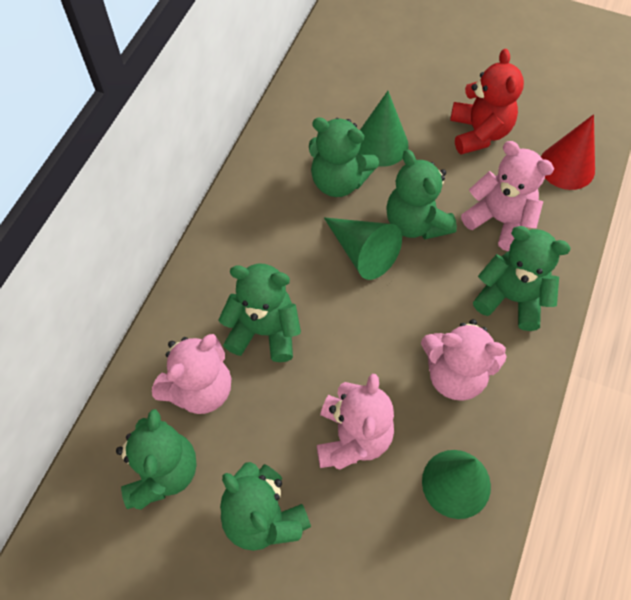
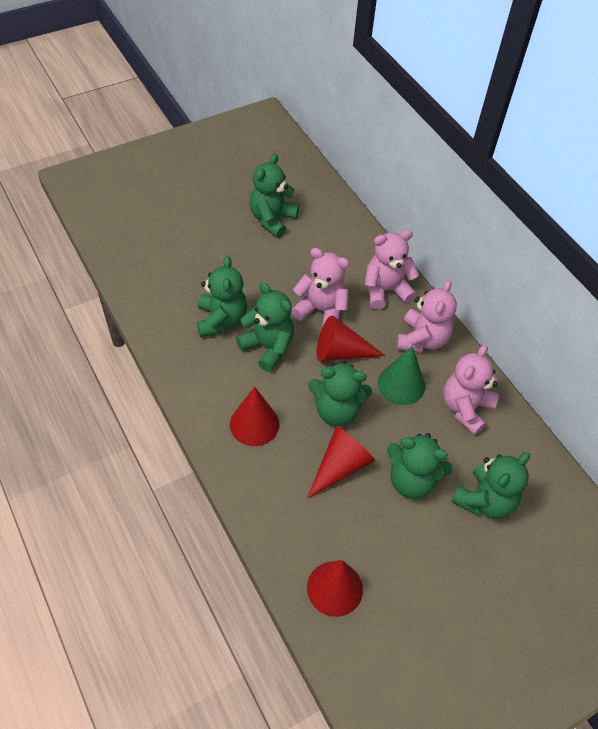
green cone: [324,217,402,280] [357,91,408,167] [422,450,491,519] = 3 -> [378,346,425,405] = 1
red cone: [541,114,595,190] = 1 -> [230,387,279,446] [307,426,375,499] [307,560,363,617] [316,316,386,361] = 4
red teddy bear: [450,49,524,155] = 1 -> none = 0

